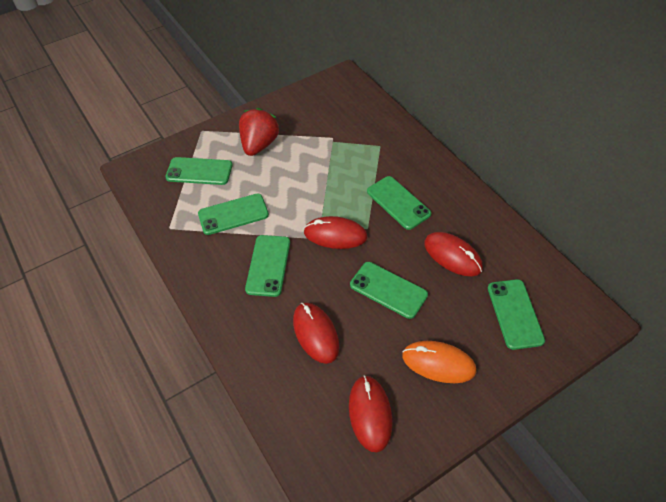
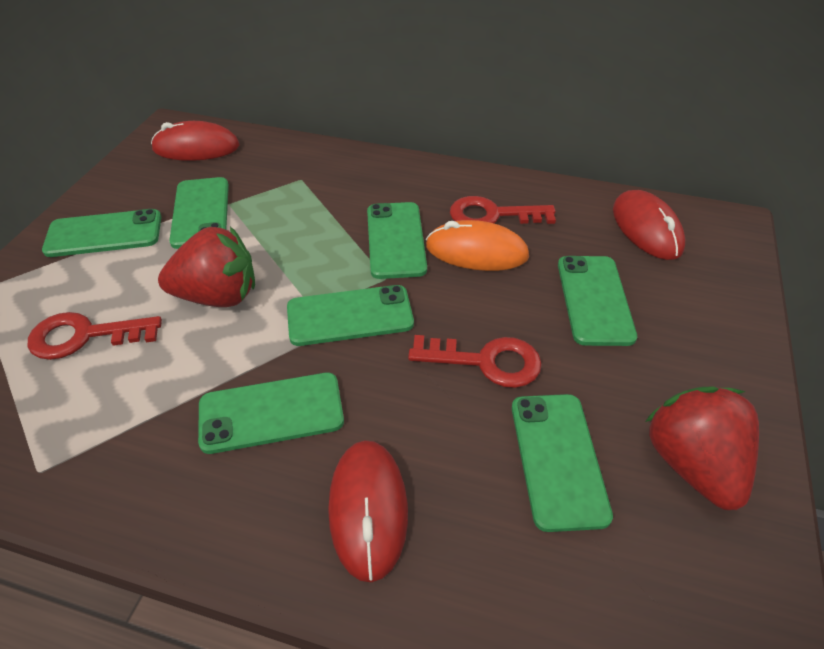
green phone: [165,157,232,185] [198,193,269,235] [245,235,290,297] [350,262,428,319] [367,176,431,230] [488,279,545,350] = 6 -> [42,209,162,257] [169,177,229,249] [198,373,344,454] [287,285,414,346] [367,202,427,279] [512,394,613,532] [558,256,637,346] = 7
red key: none = 0 -> [27,312,162,360] [408,335,542,388] [450,196,556,224] = 3
red mouse: [293,303,339,364] [304,216,367,249] [349,375,393,452] [424,232,483,276] = 4 -> [151,121,239,161] [328,440,408,582] [613,190,685,260] = 3
red strawberry: [239,108,279,156] = 1 -> [158,226,255,307] [645,386,759,510] = 2

